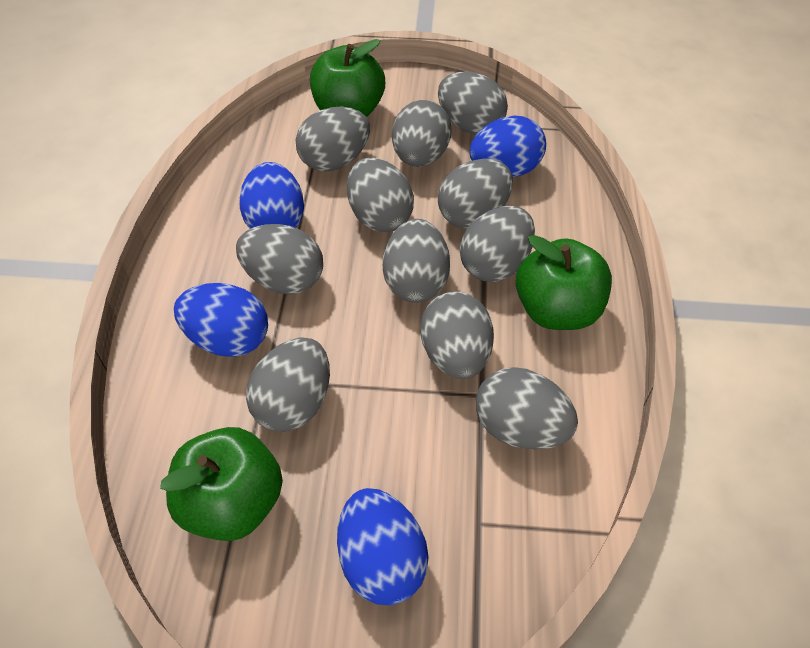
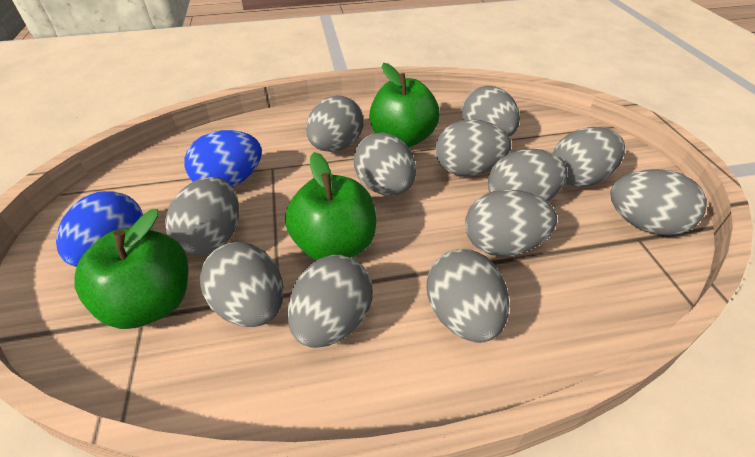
blue egg: [174,283,268,357] [239,162,304,229] [337,488,429,605] [470,116,546,177] = 4 -> [56,191,143,267] [184,130,262,187] = 2
grey egg: [236,224,323,294] [246,337,330,432] [296,107,370,171] [347,158,414,232] [383,219,450,303] [392,100,452,167] [420,292,494,379] [438,71,508,135] [438,159,513,229] [460,206,535,282] [476,367,578,449] = 11 -> [165,177,239,255] [200,242,284,327] [287,255,373,348] [306,95,363,152] [354,132,416,196] [426,249,509,343] [435,119,511,176] [462,86,520,137] [465,190,557,257] [488,149,567,202] [552,127,625,187] [610,169,707,236] = 12

